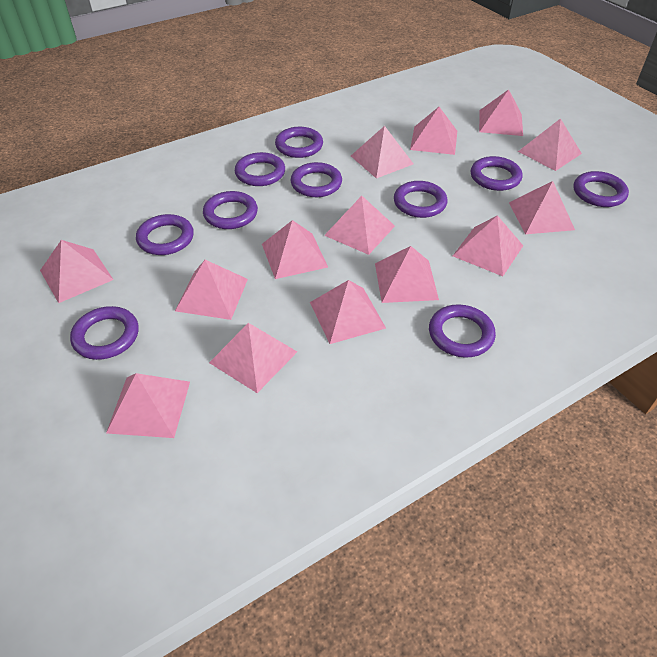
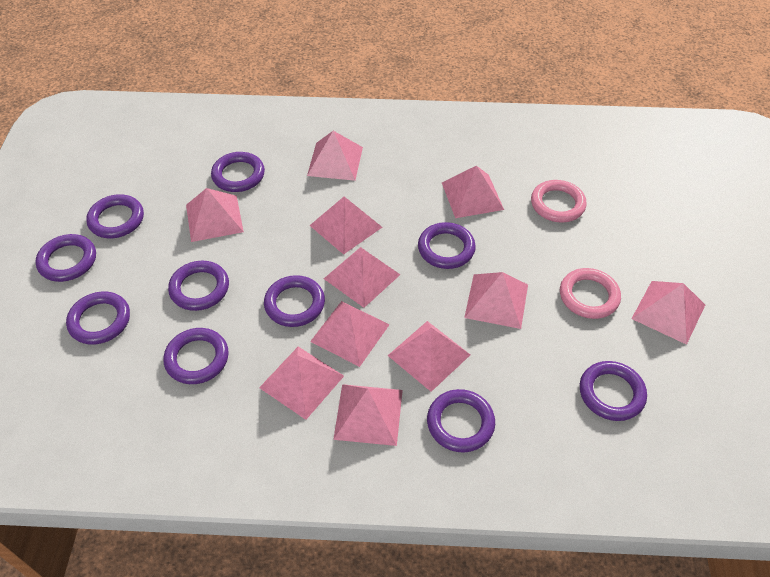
pink pyramid: [40,240,114,303] [106,373,190,438] [175,260,248,320] [209,323,297,393] [262,220,328,279] [310,280,386,344] [324,196,395,255] [351,126,413,178] [375,246,439,303] [410,107,457,155] [453,215,523,276] [479,89,523,136] [509,181,575,234] [518,118,582,171] = 14 -> [186,188,244,242] [259,347,344,420] [307,131,363,181] [309,197,382,255] [310,301,390,367] [324,247,400,308] [333,384,403,446] [388,321,470,392] [442,166,504,218] [464,272,528,329] [631,281,705,345] = 11
pink ring: none = 0 -> [531,180,587,223] [560,268,621,319] = 2

